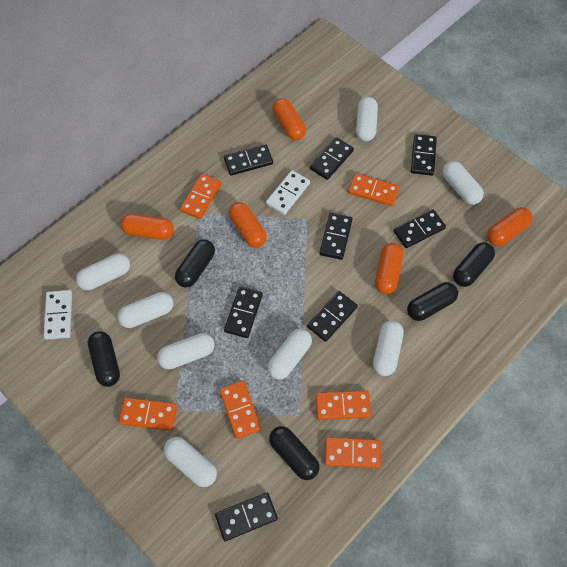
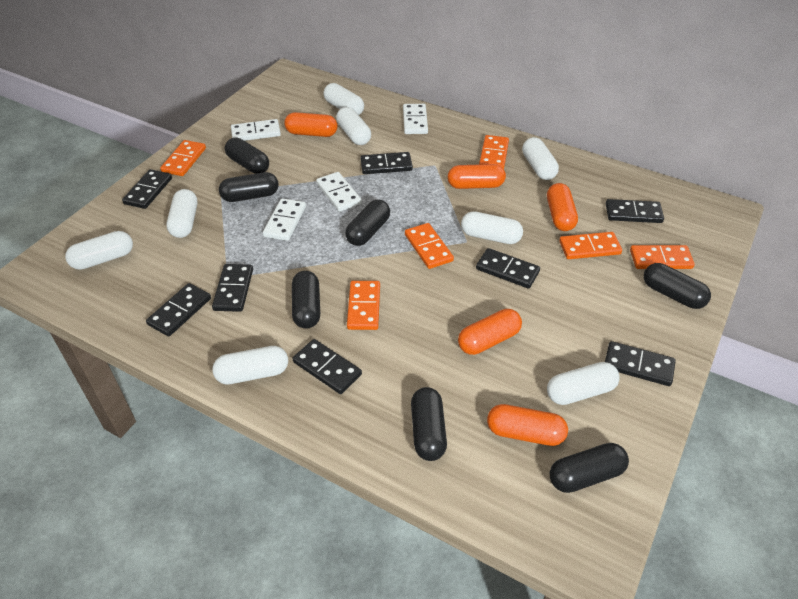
black capsule: [88,331,120,387] [175,239,215,288] [269,426,320,480] [407,282,458,321] [453,242,495,287] = 5 -> [219,172,279,202] [225,138,269,174] [292,271,320,329] [345,199,390,246] [411,387,447,461] [550,443,629,493] [644,263,711,309] = 7
white domino: [43,290,72,340] [266,170,310,215] = 2 -> [231,119,281,141] [263,198,306,241] [316,172,362,212] [403,104,428,134] = 4

